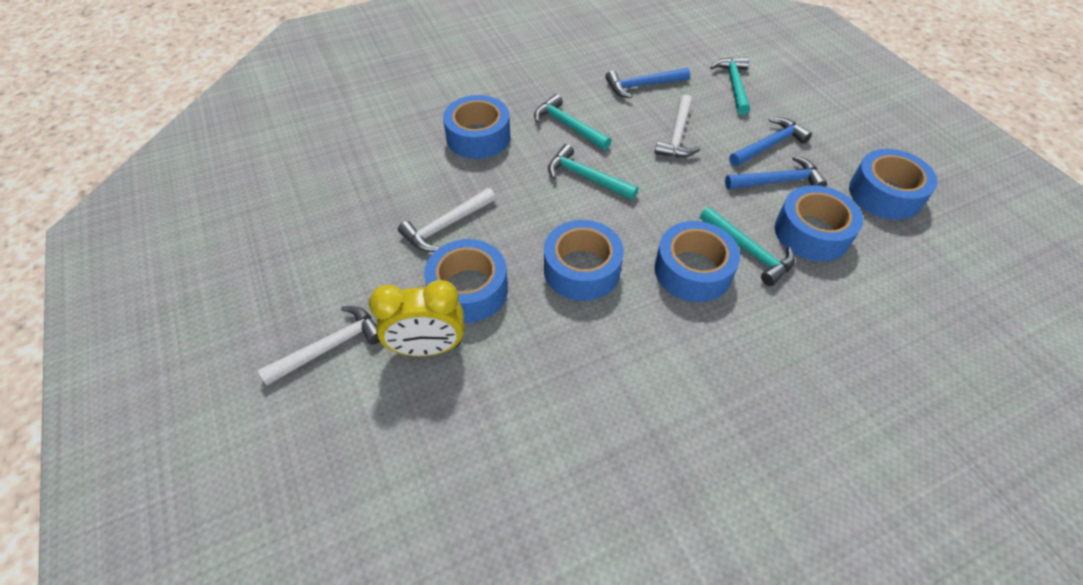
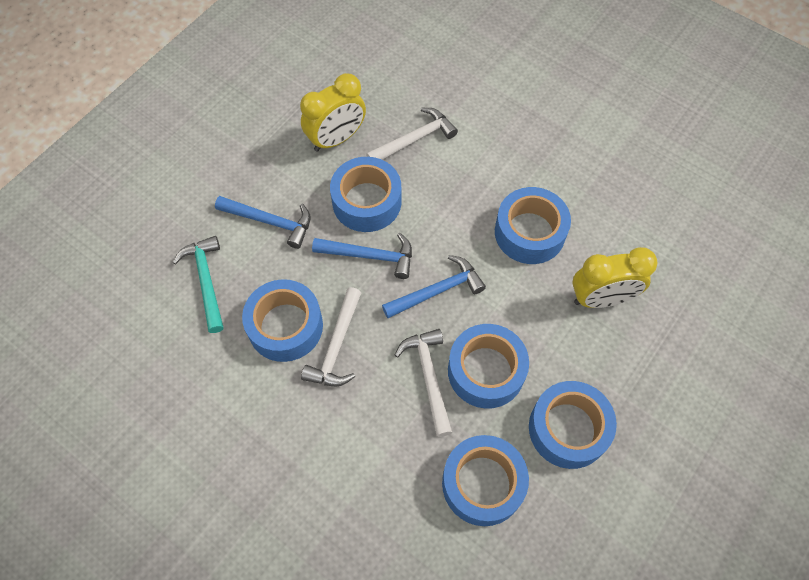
turquoise hammer: [534,94,611,150] [548,144,638,200] [700,207,795,286] [710,57,750,115] = 4 -> [172,236,224,333] = 1
yellow clock: [369,280,464,356] = 1 -> [300,73,366,152] [572,247,658,308] = 2

